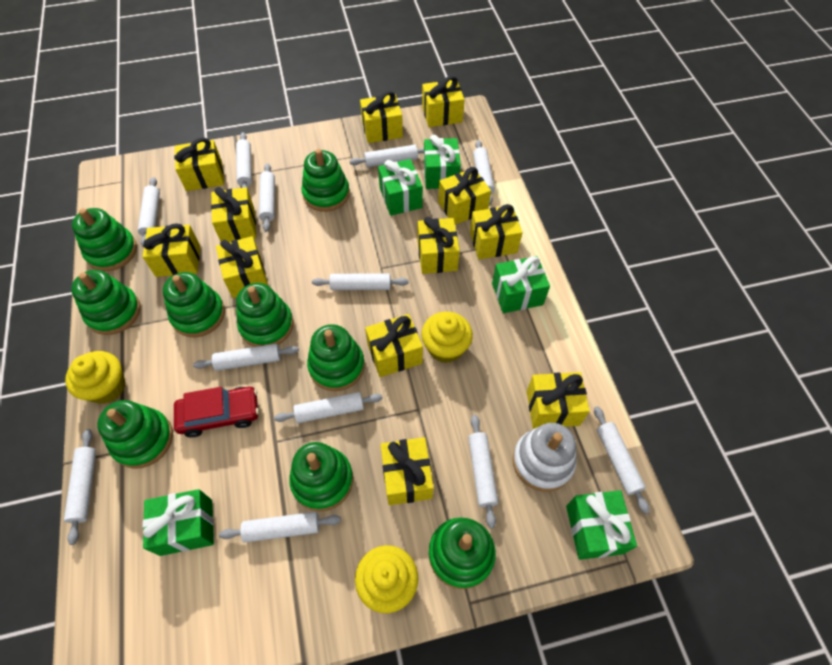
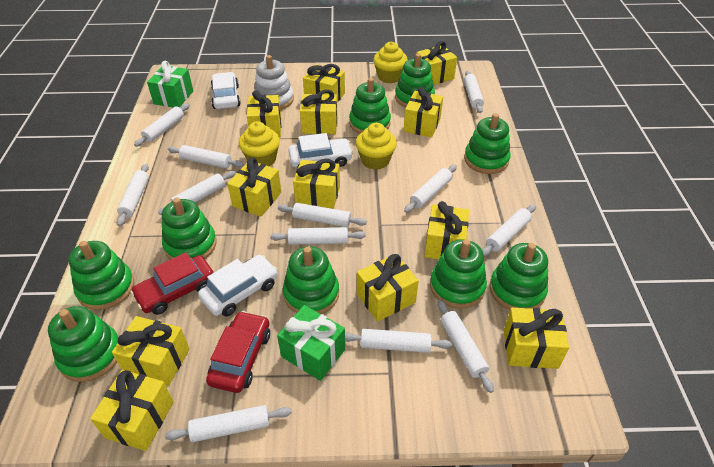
green gift: [143,489,214,556] [378,159,423,216] [424,135,461,189] [492,256,550,313] [566,490,637,560] = 5 -> [147,61,193,108] [277,305,345,381] = 2
red car: [174,387,259,437] = 1 -> [130,252,214,315] [206,311,270,393] = 2
white car: none = 0 -> [198,255,278,317] [211,72,241,109] [288,133,353,167] = 3

